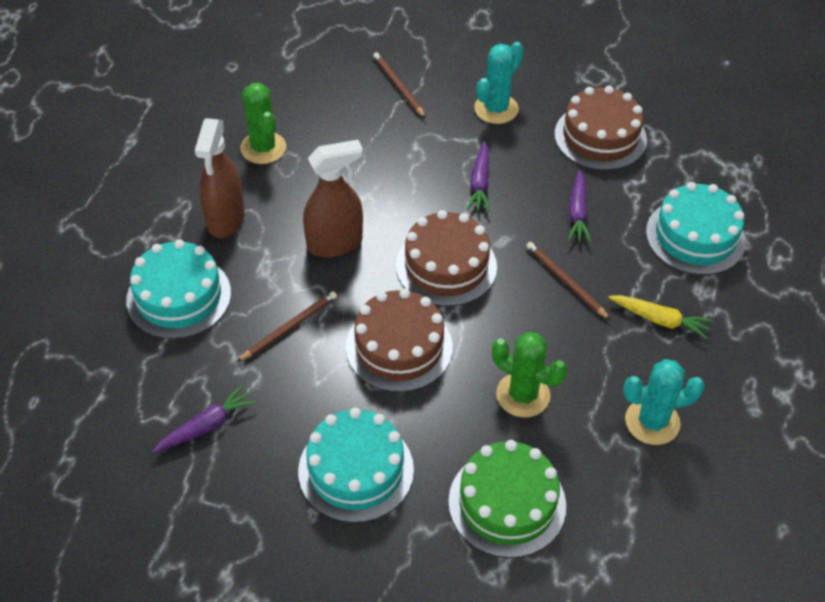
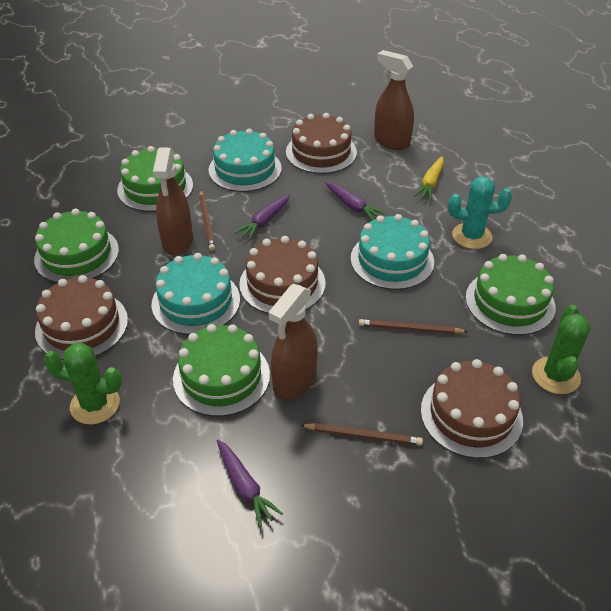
brown cake: [346,289,453,392] [396,210,497,306] [554,86,647,170] = 3 -> [35,275,128,360] [239,236,326,314] [286,113,357,174] [421,359,523,459] = 4
brown spray bottle: [195,118,245,238] [303,140,363,258] = 2 -> [153,148,193,256] [269,284,318,400] [374,50,414,150] = 3
green cake: [448,440,566,558] = 1 -> [34,209,119,283] [117,146,193,212] [173,324,270,416] [466,254,556,335] = 4
turquoise cactus: [474,42,524,124] [623,359,705,445] = 2 -> [448,176,512,249] = 1

